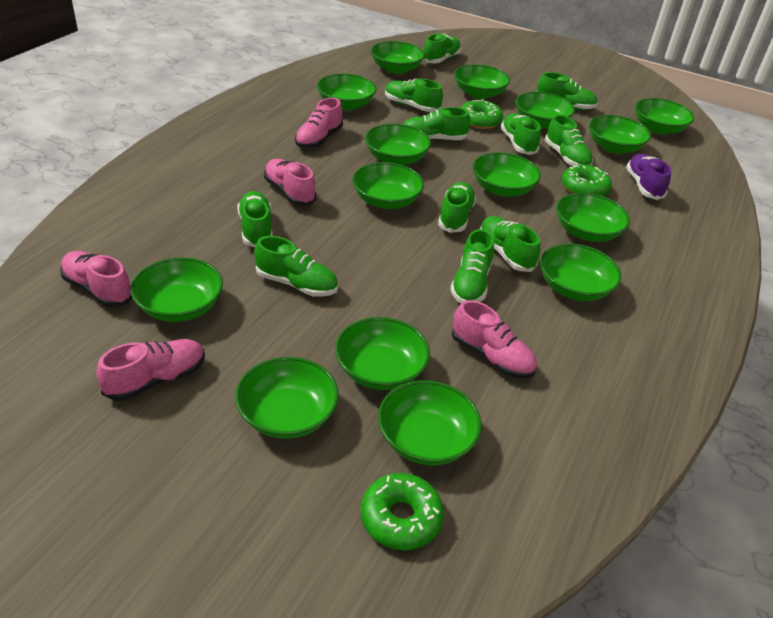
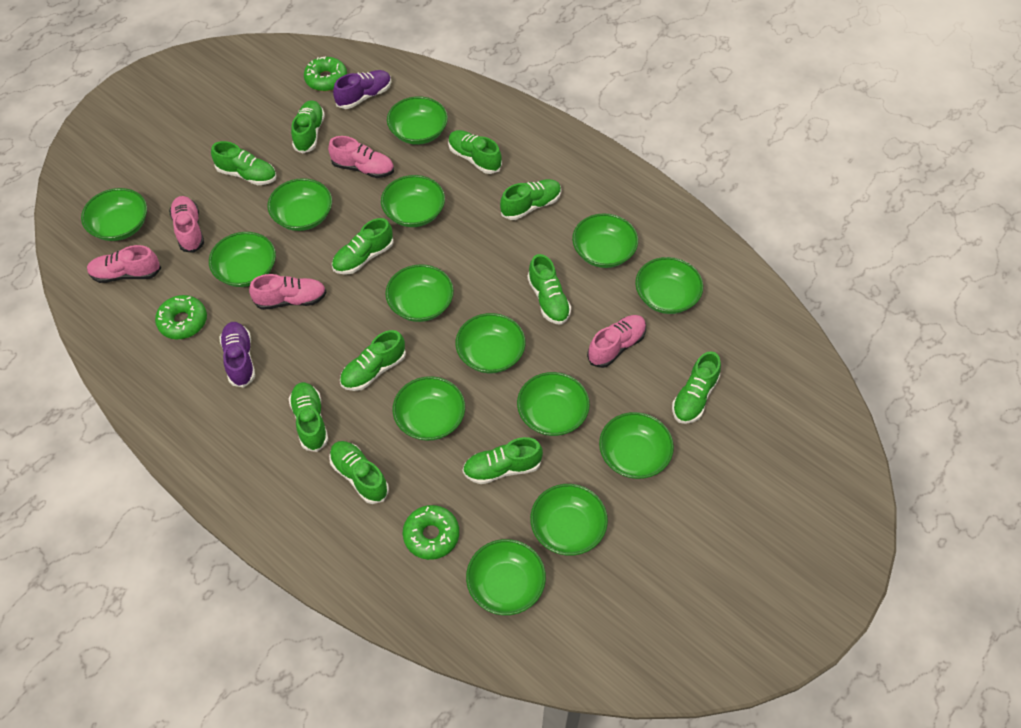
green bowl: [131,257,223,322] [235,357,339,439] [317,74,377,110] [335,317,430,390] [352,162,424,209] [365,124,431,165] [371,41,425,74] [378,380,482,465] [454,64,510,99] [472,152,541,197] [515,92,575,129] [540,244,622,301] [556,193,630,242] [589,115,651,154] [635,98,695,135] = 15 -> [81,188,147,241] [209,232,276,287] [268,178,332,231] [381,175,445,227] [385,264,454,322] [387,96,448,145] [393,376,465,441] [456,313,526,374] [466,539,546,615] [517,372,590,436] [530,484,608,556] [572,213,638,268] [599,412,674,479] [635,257,703,314] = 14
purple shoe: [626,154,671,200] = 1 -> [219,322,255,388] [333,70,391,109] = 2

